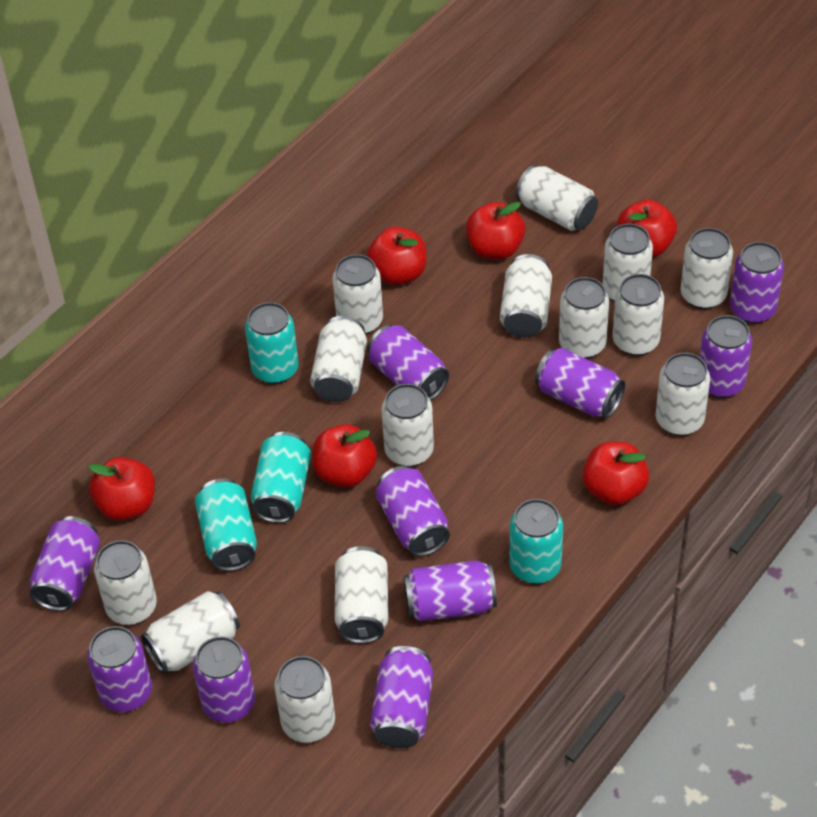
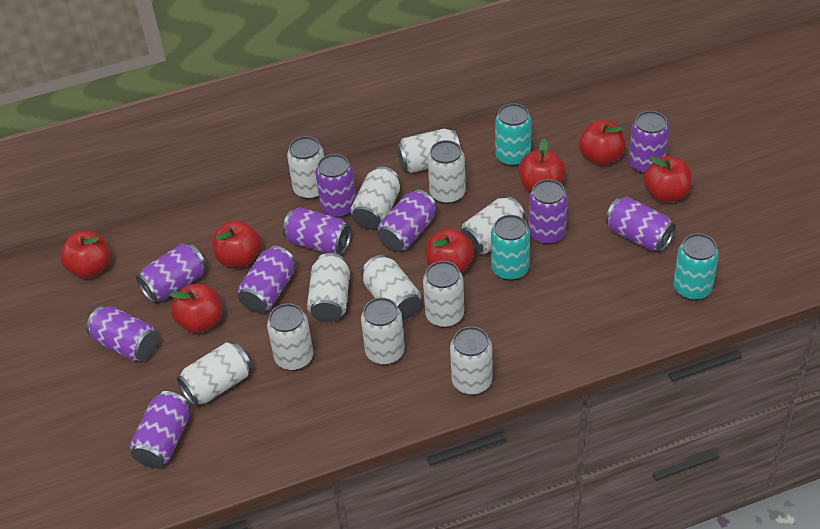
red apple: [89,457,155,521] [312,424,377,487] [367,227,427,285] [466,202,525,260] [583,442,649,505] [617,199,677,257] = 6 -> [60,231,110,278] [170,284,222,333] [212,220,261,267] [425,228,474,273] [518,138,566,192] [579,120,626,165] [644,156,692,202] = 7
turquoise can: [195,478,257,571] [245,302,299,384] [251,432,311,523] [509,499,563,584] = 4 -> [491,215,530,281] [495,103,531,167] [673,233,719,301] = 3
white can: [94,540,157,625] [141,591,240,674] [274,656,335,743] [310,316,367,402] [333,254,383,335] [335,546,388,644] [381,384,434,467] [500,254,552,338] [516,165,598,231] [559,277,609,359] [603,224,653,302] [613,274,664,356] [656,353,710,436] [681,228,733,309] = 14 -> [177,342,252,406] [267,303,313,371] [287,136,324,200] [307,253,350,322] [351,166,400,230] [361,255,421,320] [361,297,405,365] [397,129,460,173] [423,261,464,328] [428,140,466,204] [450,326,493,395] [460,196,525,254] = 12

